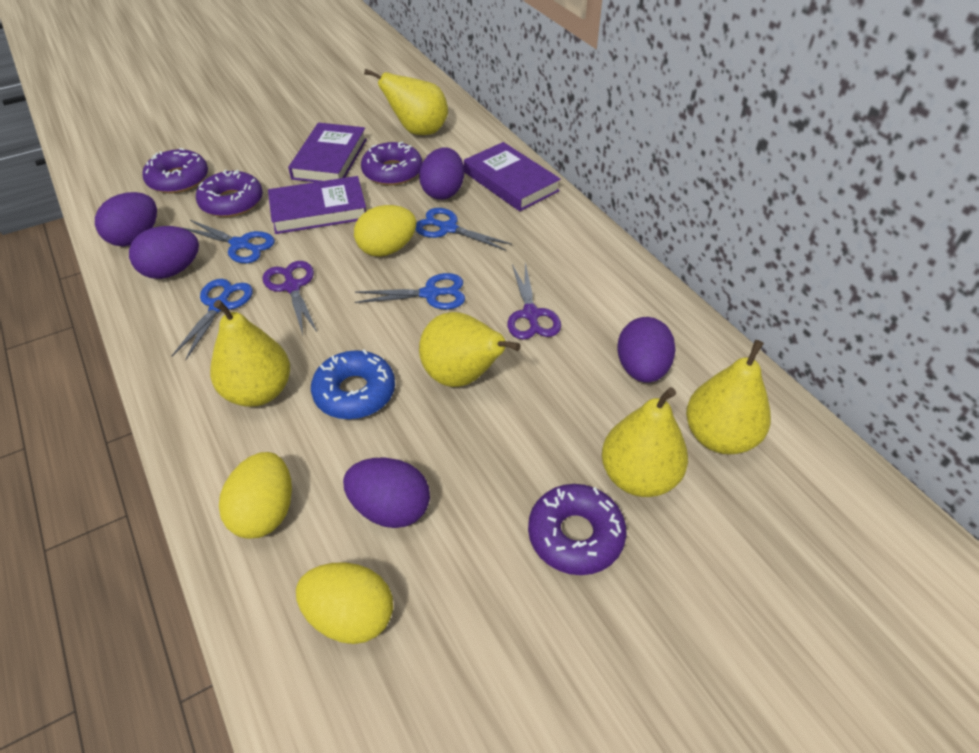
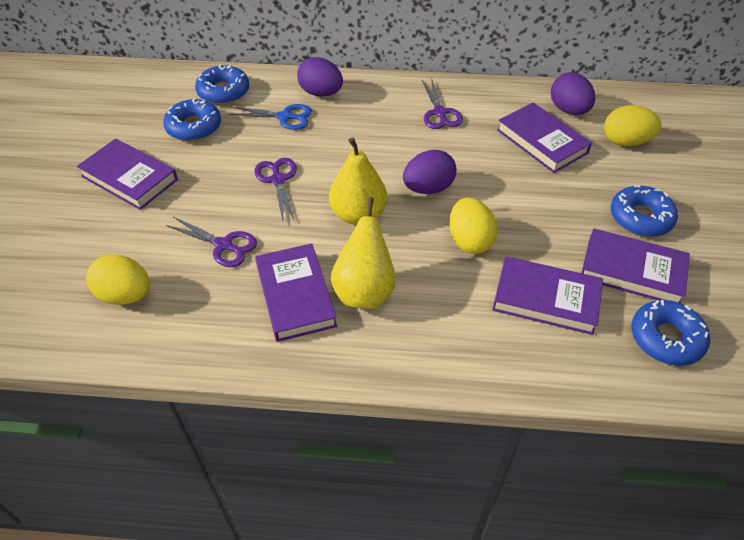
blue donut: [311,349,395,419] = 1 -> [163,98,221,141] [195,64,250,104] [611,185,678,237] [631,300,710,366] = 4
blue scissors: [172,279,253,360] [181,220,275,263] [355,273,465,309] [415,208,512,251] = 4 -> [228,104,312,130] = 1
purple book: [268,176,366,234] [288,123,367,182] [464,142,561,211] = 3 -> [77,139,178,210] [255,244,337,342] [492,256,603,335] [497,102,592,173] [582,229,690,303] = 5
purple donut: [142,148,208,193] [196,170,263,217] [361,141,422,185] [528,484,626,575] = 4 -> none = 0
purple egg: [95,192,157,246] [129,226,199,279] [343,458,430,528] [419,147,464,200] [617,317,676,383] = 5 -> [297,57,343,97] [403,150,457,194] [551,72,595,115] = 3
purple scissors: [263,261,317,335] [507,263,561,340] = 2 -> [166,217,257,267] [254,158,297,221] [422,78,463,129] = 3
yellow pear: [210,300,290,407] [364,69,448,135] [419,312,521,387] [602,387,688,497] [686,340,771,455] = 5 -> [329,137,387,225] [331,197,396,309] = 2

